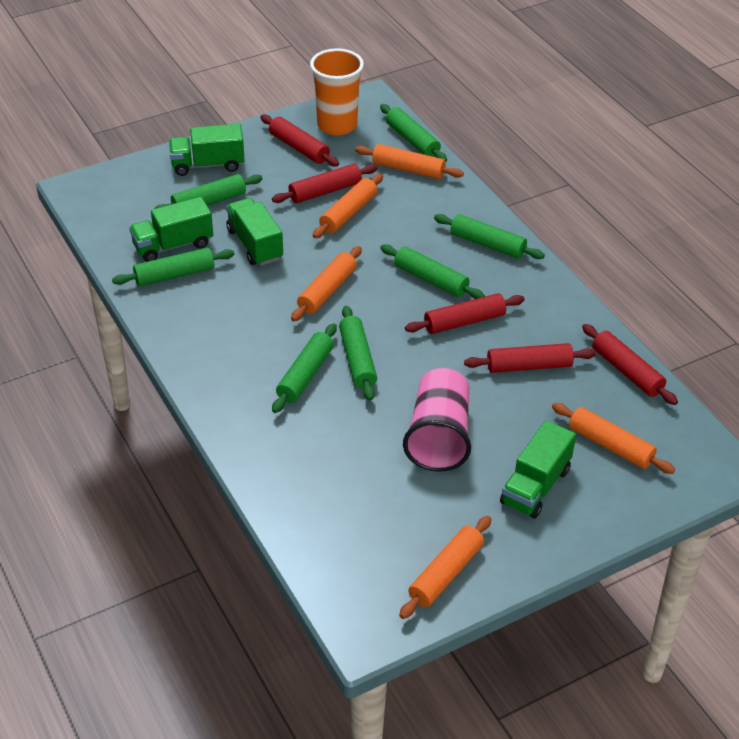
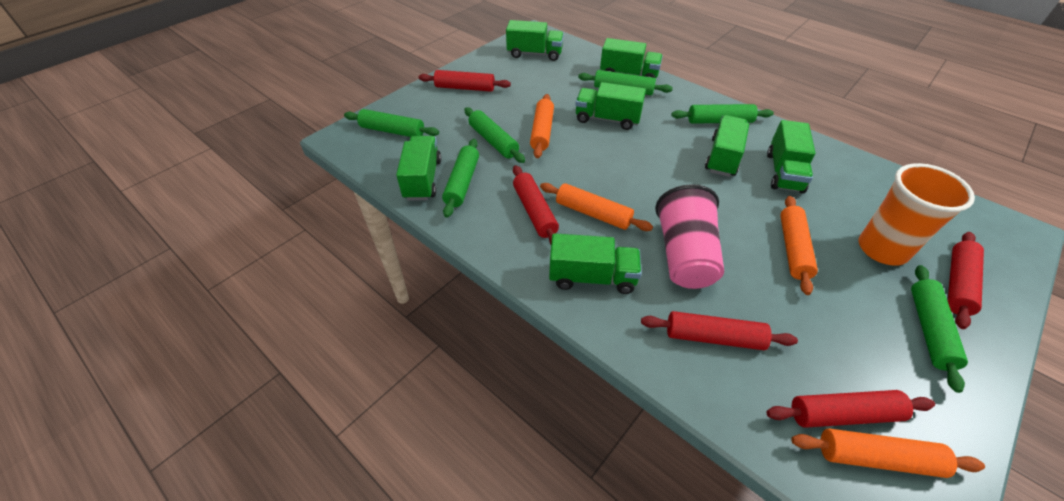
green rolling pin: [112,248,234,286] [154,174,263,209] [272,323,337,413] [339,306,377,401] [380,104,447,162] [380,244,485,299] [434,214,545,259] = 7 -> [344,109,439,137] [442,139,479,218] [464,108,525,163] [578,70,673,95] [672,104,774,124] [911,265,968,393] = 6
green truck: [129,197,213,262] [169,124,245,176] [226,198,283,266] [500,420,576,519] = 4 -> [396,136,441,201] [506,20,564,61] [549,233,642,294] [575,82,646,130] [600,38,663,78] [705,115,749,177] [767,120,816,193] = 7
orange rolling pin: [291,246,362,321] [313,174,383,238] [355,144,464,179] [399,516,491,619] [552,403,675,474] = 5 -> [530,94,554,158] [540,183,653,231] [780,196,818,295] [791,429,985,478] = 4

